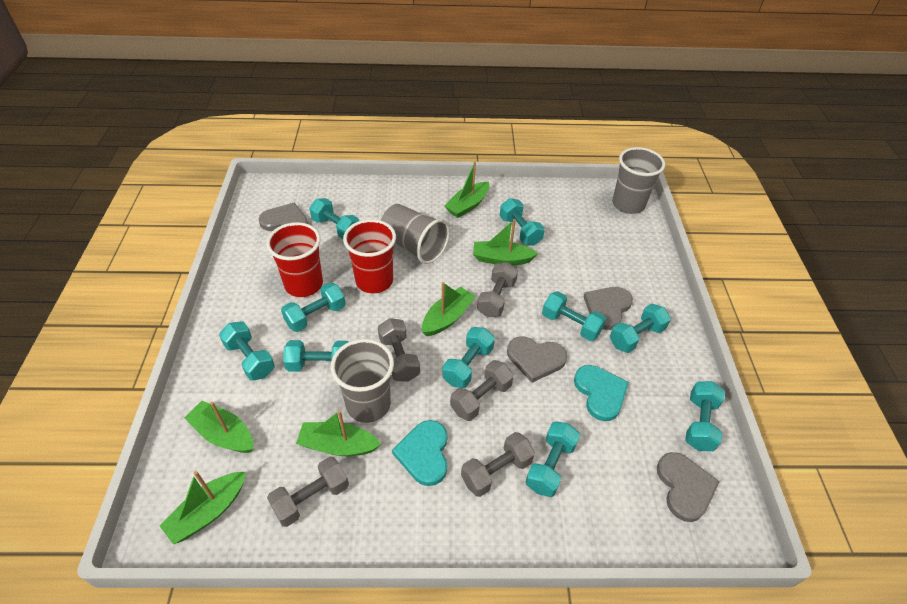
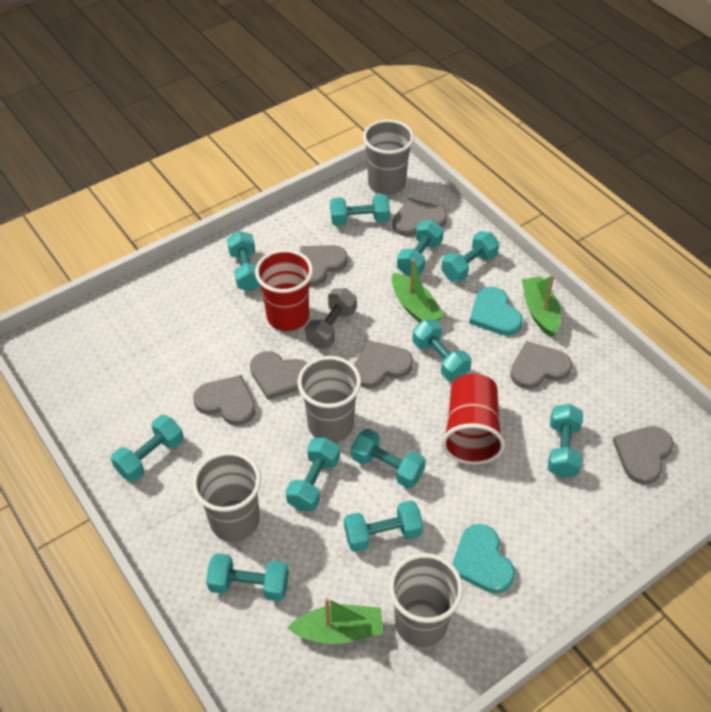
green boat: [159,471,246,545] [184,401,254,453] [296,410,381,456] [422,282,476,336] [444,162,489,218] [473,219,538,266] = 6 -> [287,598,383,644] [392,259,445,322] [522,275,561,337] = 3
grey cup: [331,339,394,423] [381,204,450,264] [612,147,665,214] = 3 -> [192,451,261,542] [297,356,361,442] [363,119,414,195] [389,553,463,647] = 4
grey dumbbell: [267,457,349,527] [378,318,420,382] [450,360,514,421] [461,432,535,497] [477,262,518,317] = 5 -> [305,288,357,348] = 1
grey heart: [258,203,308,231] [507,337,567,383] [584,287,633,330] [657,452,719,522] = 4 -> [193,375,256,426] [250,351,307,400] [300,245,348,287] [354,340,413,388] [393,198,447,237] [510,341,572,389] [612,426,674,484] = 7
turquoise dumbbell: [219,321,275,381] [281,282,346,332] [283,340,348,372] [309,198,359,239] [442,327,495,388] [500,198,545,246] [526,421,580,497] [542,291,606,341] [610,303,671,353] [685,381,725,451] = 10 -> [111,415,184,482] [206,553,289,601] [227,231,260,291] [286,438,340,511] [330,194,390,226] [344,500,423,552] [351,428,426,489] [397,220,444,276] [412,319,472,381] [441,231,499,282] [548,404,583,478] = 11

